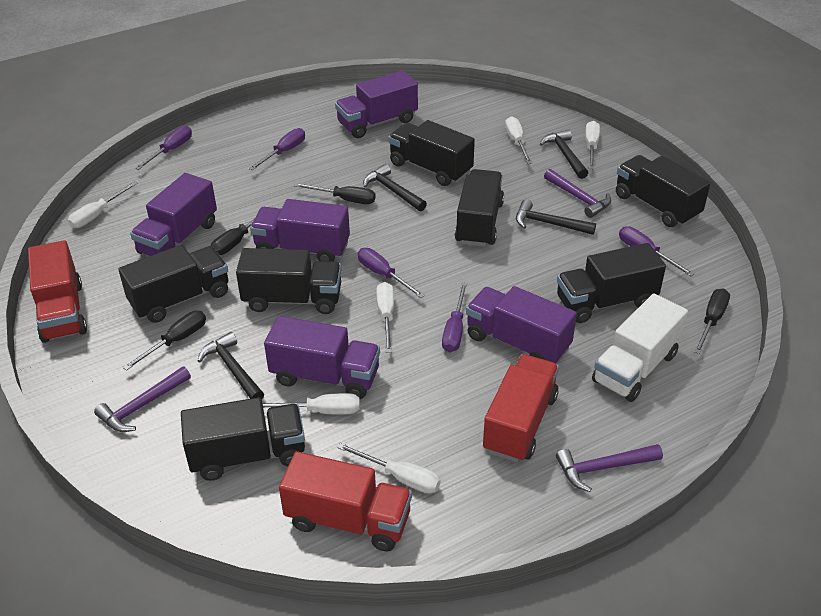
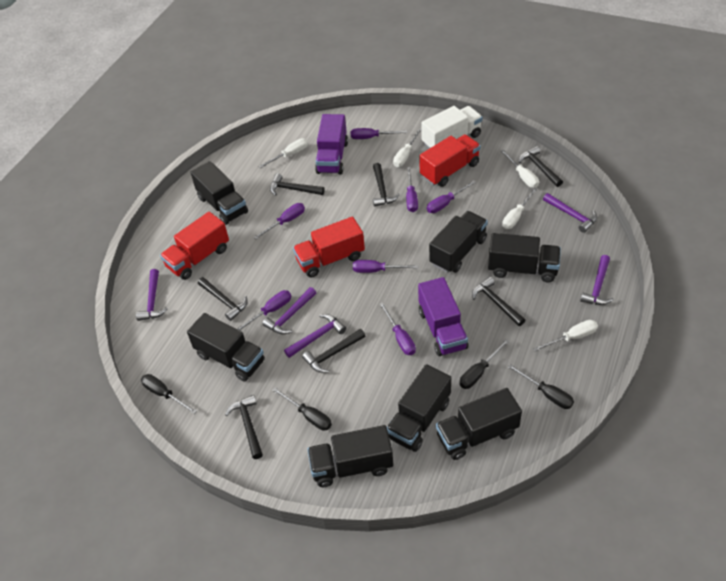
black hammer: [198,332,264,399] [363,164,427,211] [516,199,596,235] [540,129,588,179] = 4 -> [198,277,248,321] [225,395,263,459] [270,173,325,196] [302,329,365,373] [373,163,400,207] [472,277,525,326] [519,146,563,187] = 7
purple hammer: [94,367,191,432] [544,169,611,218] [556,444,663,492] = 3 -> [136,269,167,321] [262,287,316,335] [284,314,346,358] [543,193,597,233] [580,255,614,305] = 5
purple screwdriver: [135,126,192,170] [249,128,305,170] [358,248,425,298] [442,282,467,352] [619,226,694,276] = 5 -> [237,290,291,331] [254,203,305,239] [351,128,408,139] [353,260,419,273] [380,302,416,355] [406,167,418,212] [427,180,476,213] = 7
purple truck: [130,173,217,256] [250,199,350,262] [264,316,380,399] [335,70,418,138] [466,286,577,364] = 5 -> [315,114,348,174] [418,277,468,356] = 2
white screwdriver: [68,181,138,228] [263,393,360,415] [337,443,440,494] [376,282,394,353] [505,116,532,164] [585,121,600,169] = 6 -> [258,138,308,168] [393,128,421,167] [501,150,539,188] [502,188,537,229] [533,320,598,351] = 5

